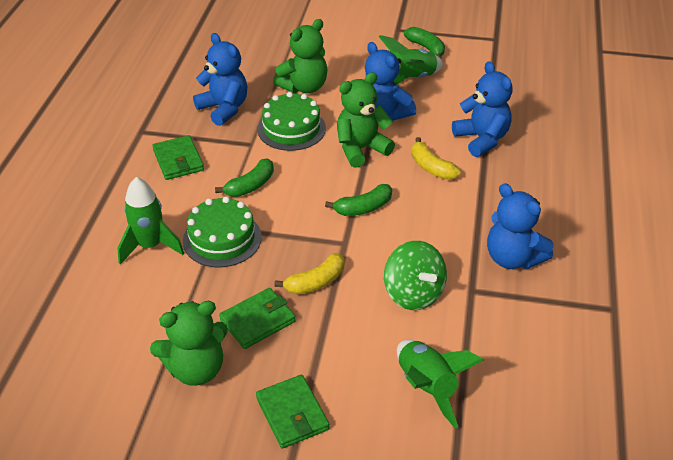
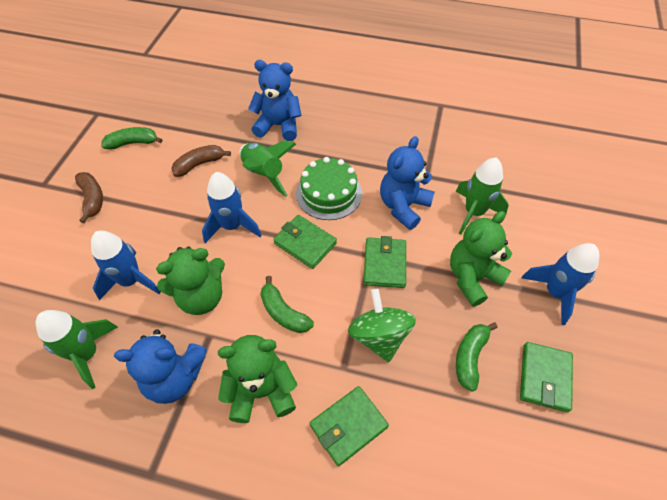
blue rocket: none = 0 -> [91,231,161,300] [202,172,261,243] [522,243,599,325] = 3
blue teddy bear: [193,33,247,126] [365,42,416,121] [452,61,513,157] [487,183,553,269] = 4 -> [114,329,207,404] [248,60,302,141] [380,136,435,230] = 3
brown banana: none = 0 -> [75,172,103,223] [171,145,231,177] = 2
green cake: [183,197,262,267] [257,92,326,151] = 2 -> [296,157,362,220] = 1
green wallet: [152,135,204,180] [219,288,296,349] [256,375,329,448] = 3 -> [273,215,337,269] [310,386,389,466] [364,236,406,288] [520,342,573,412] = 4
yellow banana: [274,253,344,294] [411,137,461,180] = 2 -> none = 0

